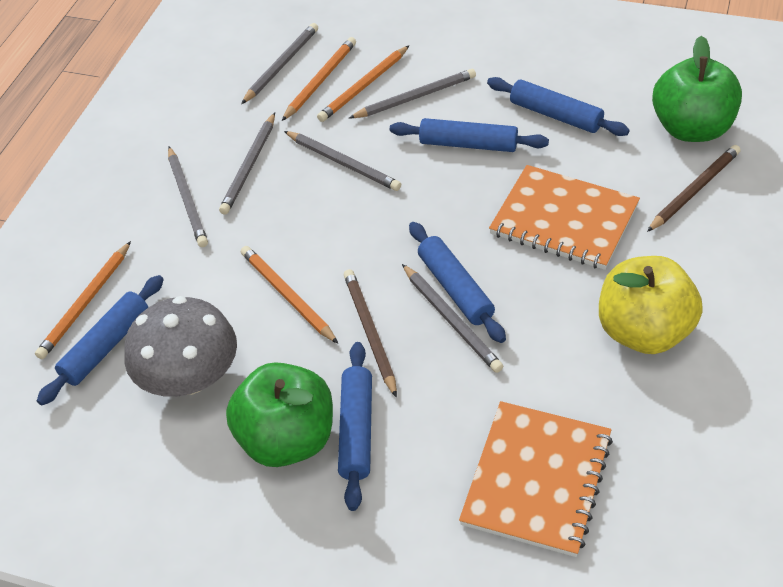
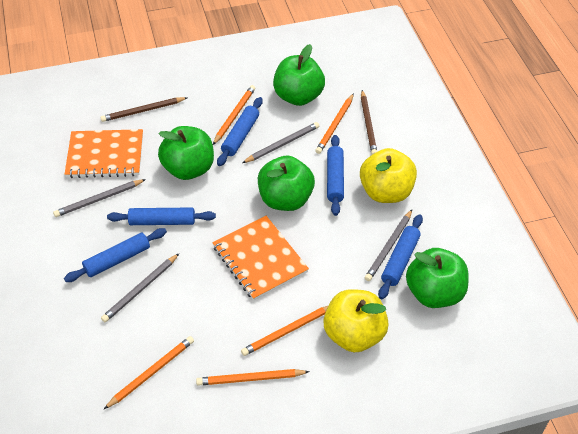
green apple: [226,362,333,467] [652,36,742,142] = 2 -> [158,126,214,180] [258,156,315,211] [273,44,325,106] [406,248,468,308] = 4
grey mushroom: [124,296,237,397] = 1 -> none = 0
grey pencil: [168,147,208,247] [219,113,275,214] [241,23,318,104] [284,131,401,191] [349,69,476,118] [402,264,503,373] = 6 -> [53,179,146,217] [101,254,179,322] [242,122,319,163] [365,210,412,281] = 4
orange pencil: [35,241,131,359] [241,246,338,344] [282,37,356,121] [317,45,409,122] = 4 -> [104,336,194,409] [196,369,310,386] [213,85,255,145] [241,306,328,356] [315,93,354,154] = 5
yellow apple: [599,256,703,354] = 1 -> [323,289,389,352] [360,148,417,203] = 2

